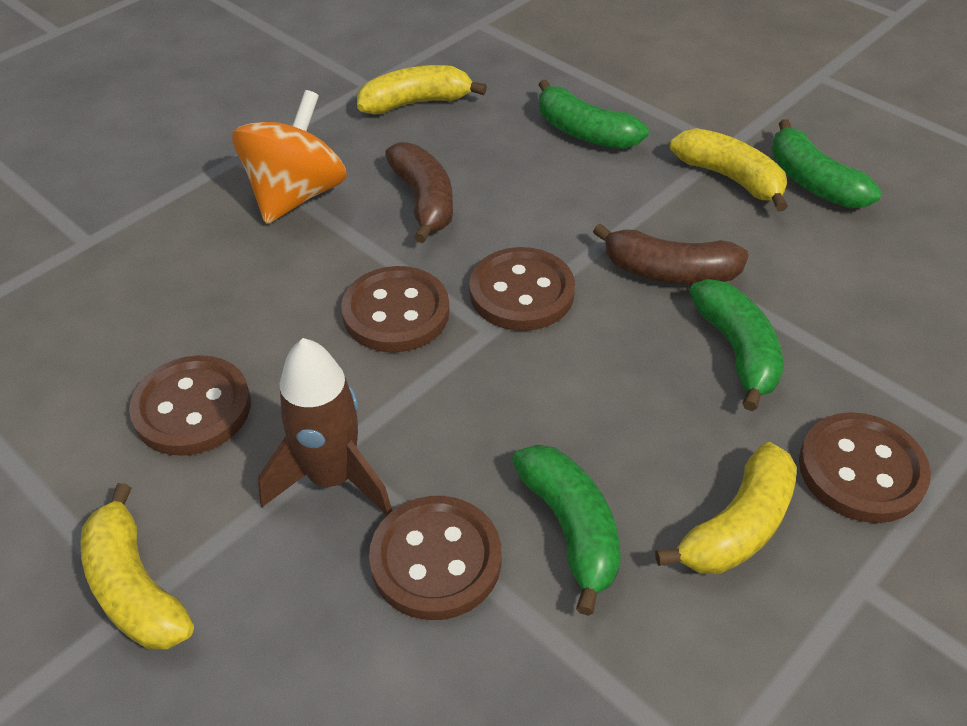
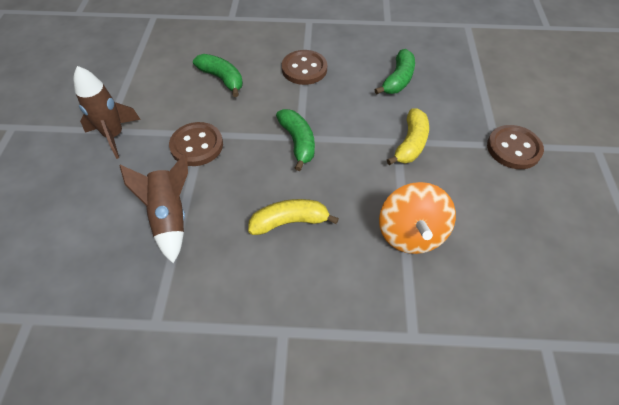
brown banana: [385,142,453,243] [593,223,749,285] = 2 -> none = 0
brown button: [129,355,251,456] [341,266,450,352] [369,496,501,620] [469,247,575,331] [799,412,931,523] = 5 -> [169,122,223,166] [282,50,327,85] [487,125,544,169] = 3
brown rocket: [258,338,392,515] = 1 -> [74,66,141,159] [120,153,188,263] = 2
green banana: [512,445,621,616] [538,79,649,149] [689,279,783,411] [771,119,882,208] = 4 -> [193,54,243,97] [276,109,315,171] [375,49,415,94] = 3
yellow banana: [80,483,194,649] [357,65,487,115] [655,442,797,574] [670,128,788,211] = 4 -> [248,199,339,235] [387,108,429,165] = 2

